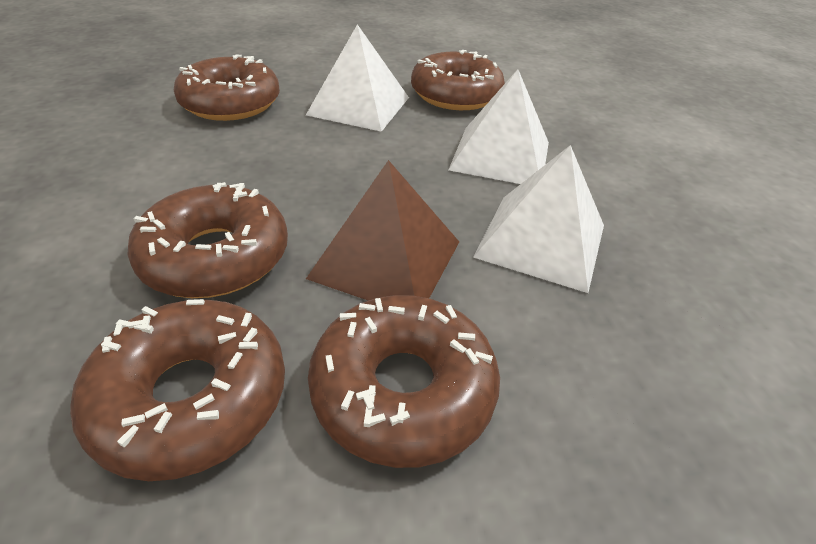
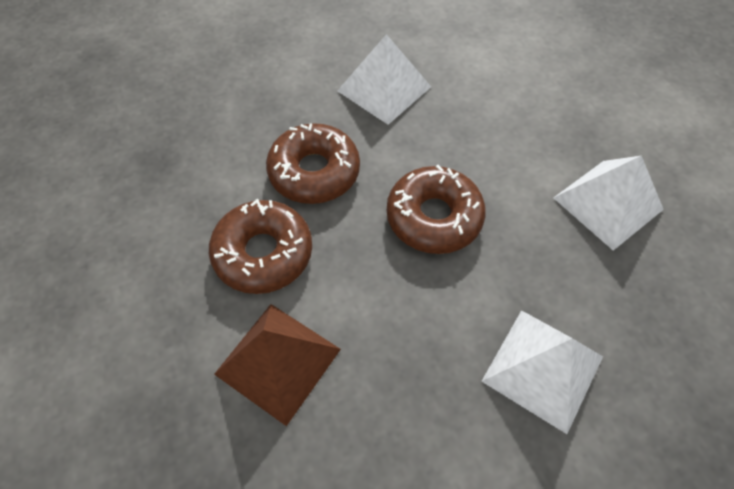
brown donut: [70,299,285,481] [127,182,288,298] [174,54,280,121] [308,295,500,468] [411,50,505,110] = 5 -> [209,199,312,294] [266,123,360,204] [387,165,486,254] = 3

